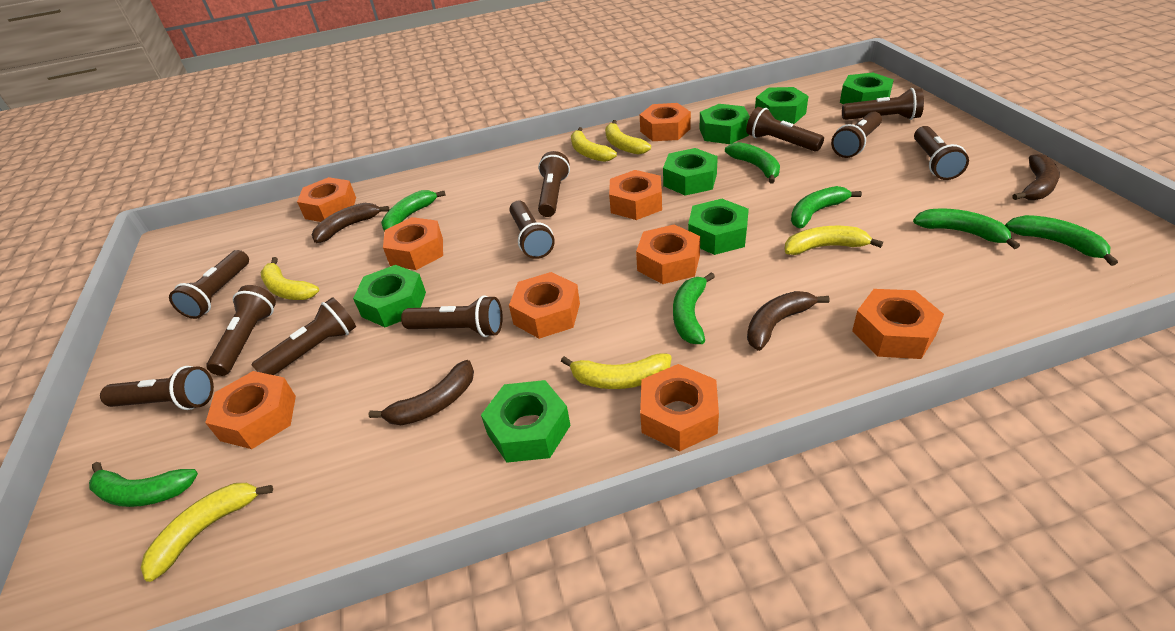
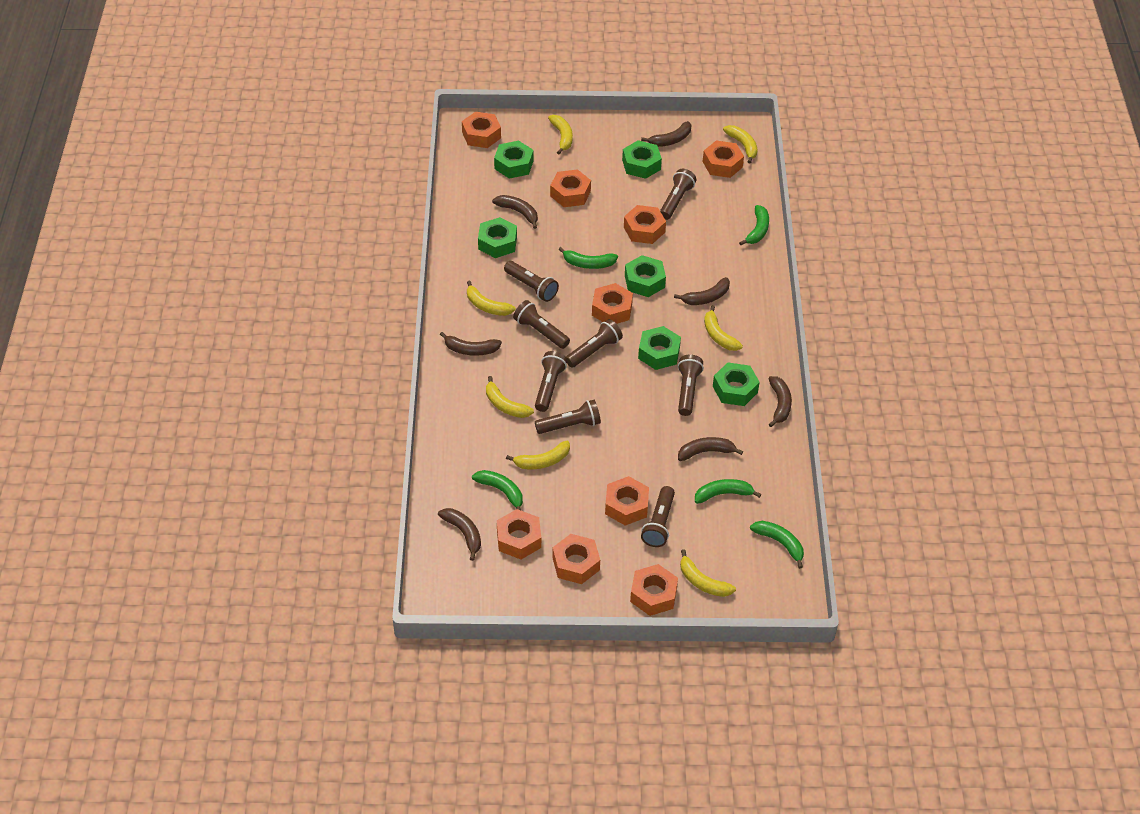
brown banana: [312,203,389,243] [368,360,474,425] [747,291,830,351] [1012,154,1060,200] = 4 -> [438,508,481,561] [440,332,502,356] [492,195,538,229] [641,121,691,147] [674,277,730,305] [678,437,743,461] [768,376,792,427] = 7
brown flashlight: [100,366,214,410] [169,250,249,319] [206,285,276,376] [251,297,356,375] [401,295,503,337] [509,200,555,259] [538,151,570,217] [746,107,824,151] [831,111,882,158] [842,88,924,120] [914,126,969,180] = 11 -> [504,261,559,302] [513,300,570,349] [535,351,567,412] [535,400,601,434] [566,319,623,368] [641,486,675,547] [660,169,696,220] [678,354,704,416] = 8
green banana: [89,462,198,507] [381,190,446,232] [673,272,715,344] [725,142,780,184] [791,186,862,228] [913,209,1020,249] [1005,215,1118,266] = 7 -> [472,470,523,510] [558,247,618,269] [695,479,761,504] [739,205,769,245] [750,521,804,569] = 5
green nut: [353,265,426,327] [481,380,571,463] [663,148,718,196] [688,199,749,255] [700,104,750,144] [755,87,809,124] [840,72,894,104] = 7 -> [478,217,517,258] [494,141,533,179] [622,140,662,179] [625,255,666,297] [638,326,681,370] [713,362,760,406] = 6
yellow banana: [140,483,273,582] [261,257,319,300] [561,353,672,389] [571,127,617,162] [605,120,651,155] [784,226,883,255] = 6 -> [467,281,516,316] [486,376,534,418] [506,441,570,470] [548,115,573,154] [680,549,736,597] [704,305,743,351] [723,125,758,163] = 7

